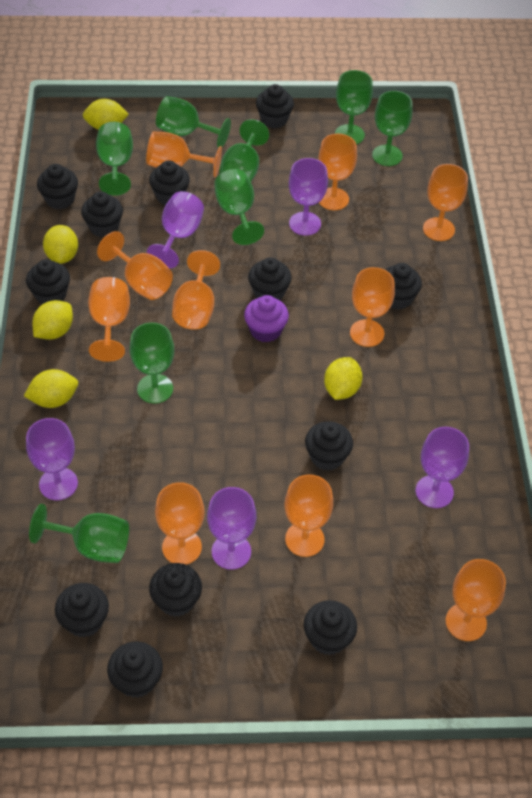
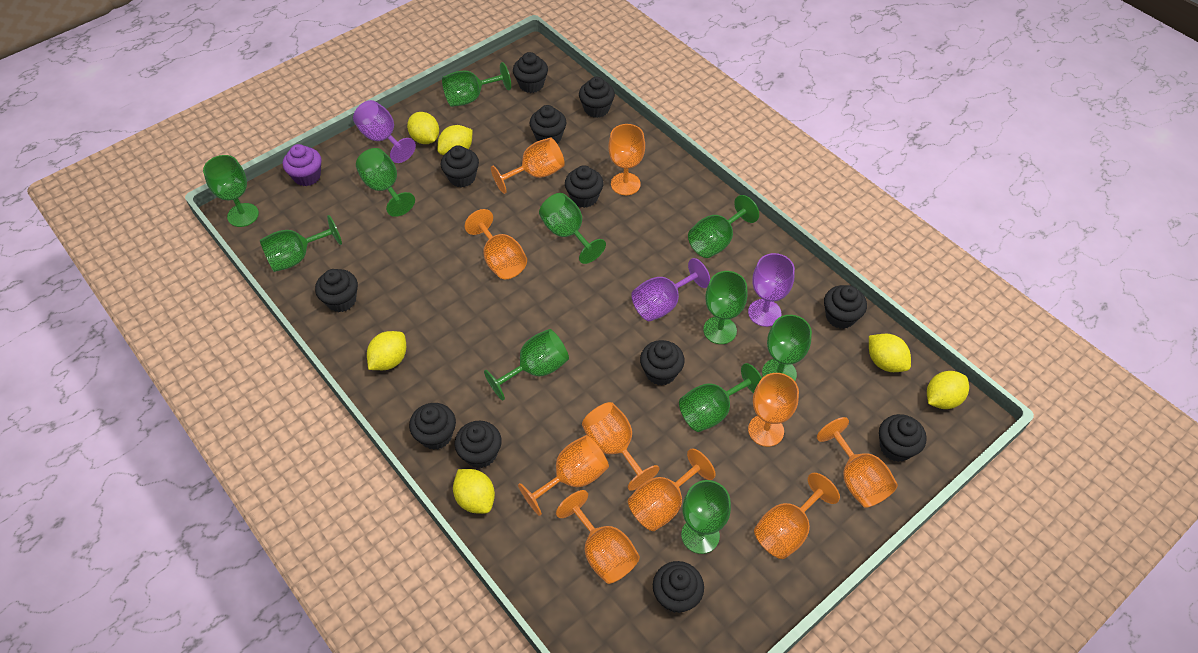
green goblet: [29,504,129,563] [96,122,133,196] [130,322,174,404] [156,96,231,148] [214,169,264,245] [219,119,269,182] [335,70,373,144] [372,91,413,166] = 8 -> [203,155,259,227] [260,215,342,272] [356,148,415,217] [442,62,511,107] [484,329,569,400] [539,193,606,264] [679,363,762,432] [681,480,731,554] [688,195,759,258] [703,271,748,344] [762,315,812,381] = 11
purple goblet: [26,418,78,500] [147,191,204,268] [207,487,256,570] [289,158,328,236] [416,427,469,508] = 5 -> [353,100,416,163] [631,258,710,321] [748,253,795,327] = 3
yellow lemon: [24,369,78,408] [32,300,73,340] [43,225,78,264] [83,99,129,130] [324,357,363,400] = 5 -> [367,331,406,370] [407,112,439,144] [437,125,472,155] [453,469,495,514] [869,334,911,372] [927,371,969,409] = 6

